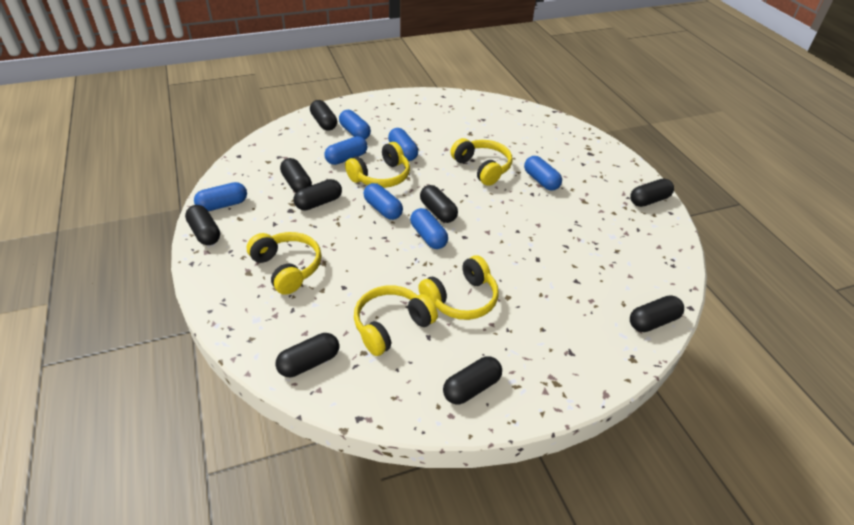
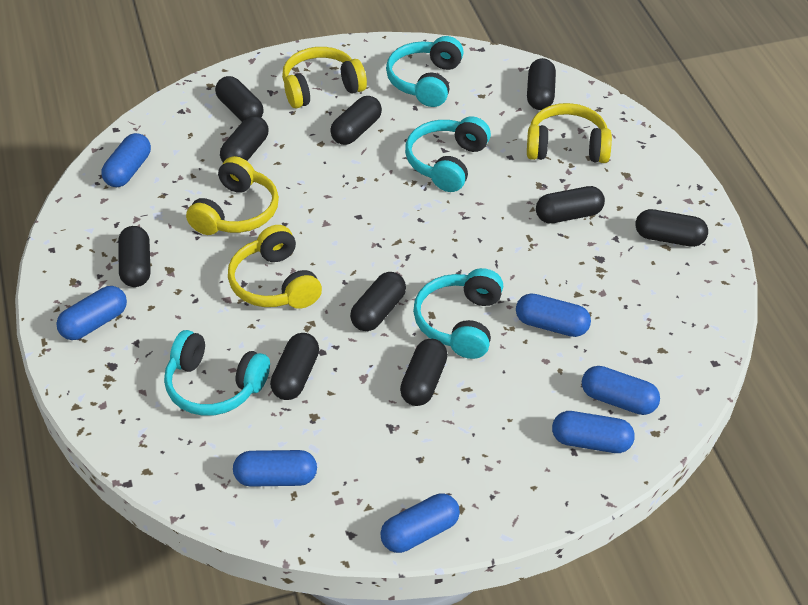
black capsule: [185,205,220,245] [276,333,339,377] [280,158,312,192] [294,179,342,211] [310,100,337,131] [420,185,458,223] [443,356,502,405] [630,178,674,207] [630,296,684,332] = 9 -> [118,226,150,287] [215,76,264,122] [220,116,269,162] [270,333,319,400] [330,96,382,145] [350,272,406,331] [400,339,448,406] [527,58,556,110] [536,186,605,223] [635,209,708,247] = 10
turquoise headphones: none = 0 -> [164,330,270,416] [386,36,464,107] [405,116,491,192] [413,268,503,359] = 4
yellow headphones: [247,232,321,295] [345,142,410,188] [354,285,438,356] [418,255,499,320] [450,138,512,186] = 5 -> [186,156,279,235] [228,225,322,309] [282,47,367,108] [527,103,612,163] = 4

